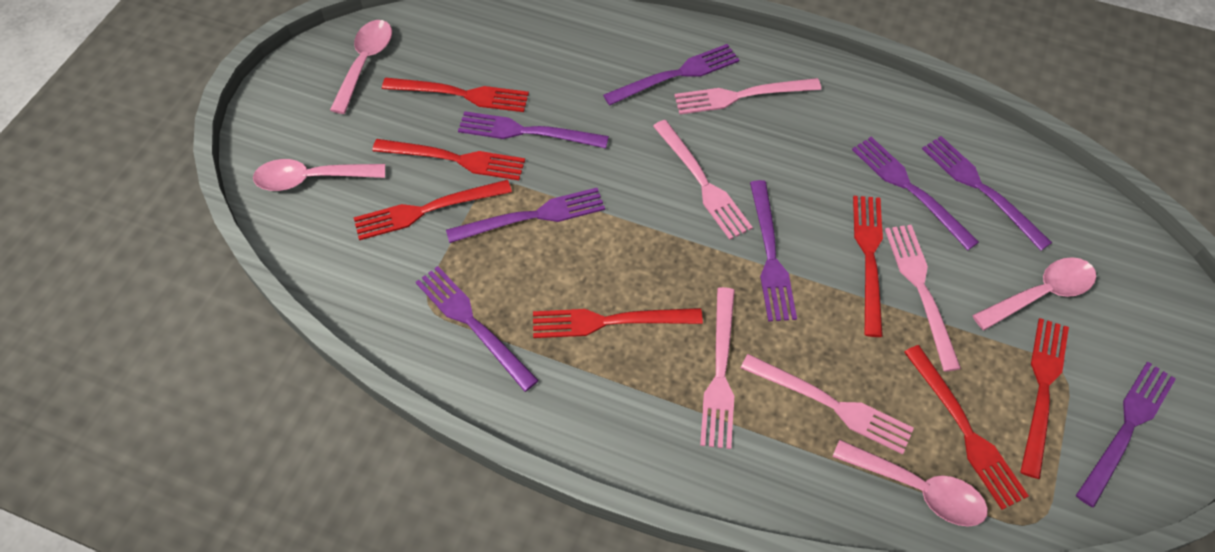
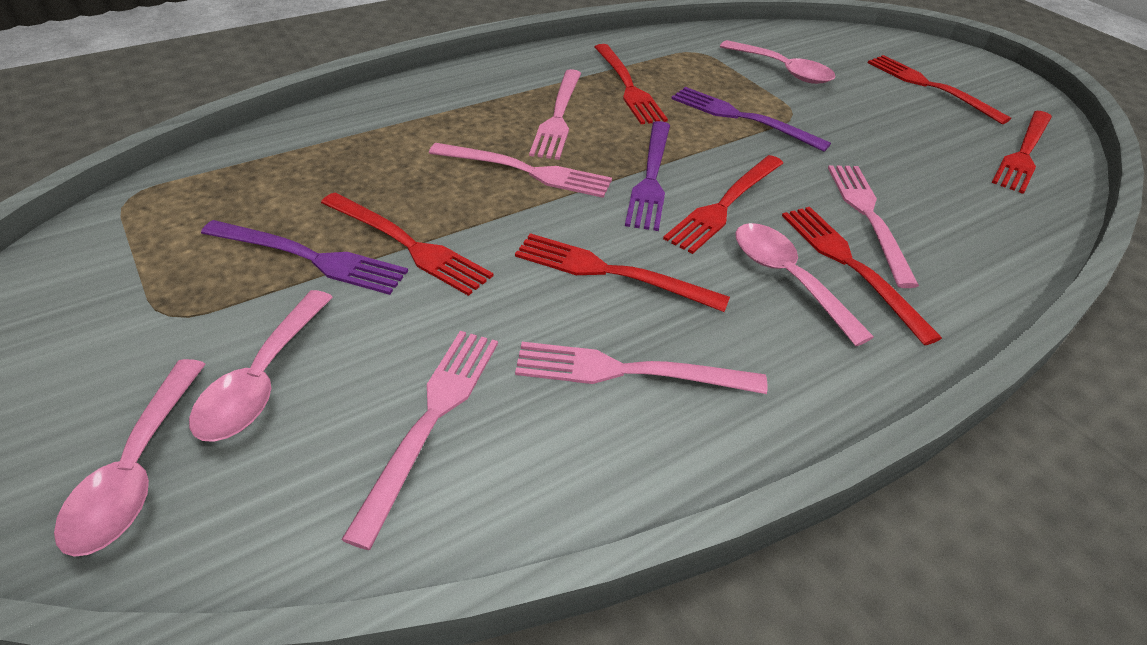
purple fork: [416,266,539,392] [446,188,605,243] [458,111,609,148] [603,44,739,106] [750,180,797,322] [852,137,979,250] [922,136,1052,251] [1076,362,1176,507] = 8 -> [201,220,408,295] [625,121,670,231] [671,87,831,152] = 3

